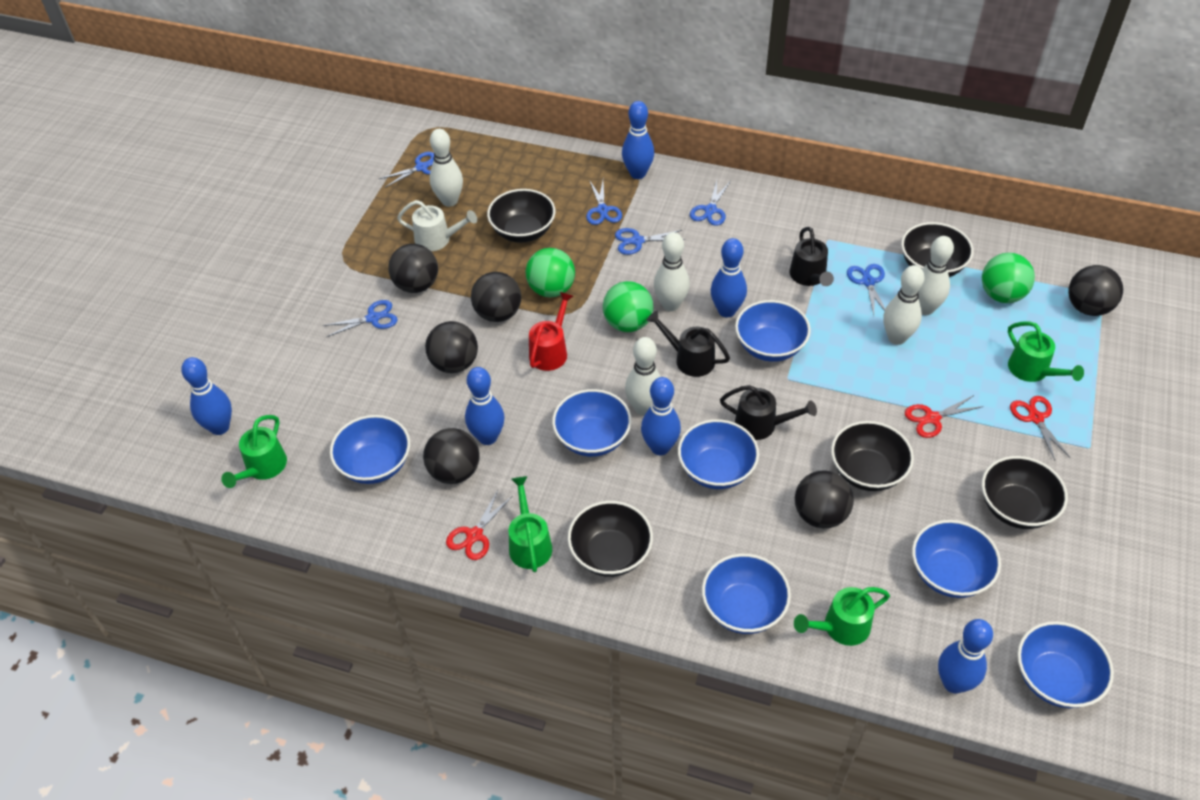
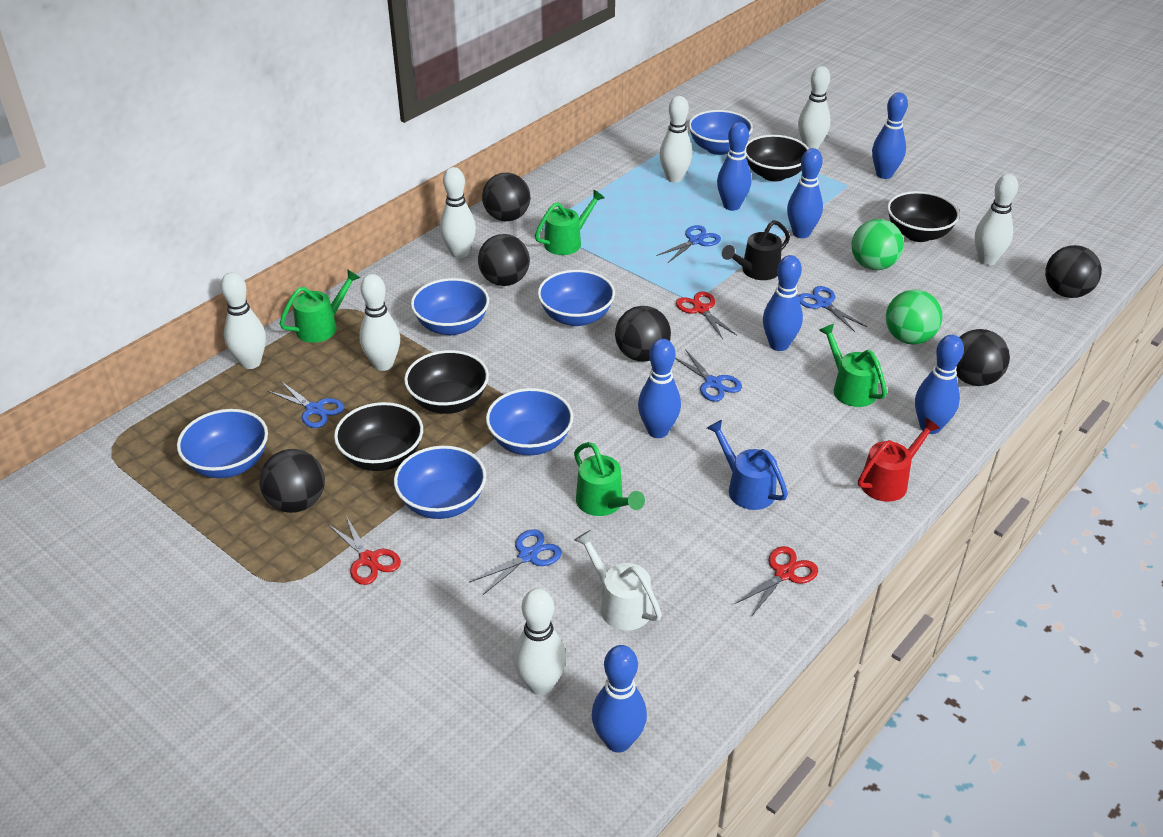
black bowl: [487,189,555,243] [568,501,653,577] [831,421,914,491] [901,222,974,277] [982,456,1068,529] = 5 -> [334,402,423,471] [404,350,489,414] [745,135,809,181] [887,191,960,242] = 4
black watering can: [646,311,730,377] [720,385,817,440] [789,227,834,286] = 3 -> [722,220,790,280] = 1
blue bowl: [330,415,410,484] [552,389,631,457] [678,419,759,489] [702,554,791,634] [735,300,811,362] [912,520,1001,598] [1017,621,1114,708] = 7 -> [177,409,268,478] [394,446,486,519] [411,278,489,335] [486,388,573,455] [538,270,615,326] [689,110,753,155] = 6
blue bowling pin: [181,357,232,435] [465,367,505,445] [622,101,654,179] [641,377,681,455] [711,238,747,317] [938,619,993,694] = 6 -> [592,645,647,753] [638,339,681,438] [717,122,751,211] [763,255,803,351] [787,148,823,238] [872,92,908,179] [915,335,964,434] = 7
blue scissors: [323,300,398,337] [379,152,434,187] [586,180,622,225] [615,228,685,255] [690,181,731,226] [847,264,885,315] = 6 -> [268,381,344,428] [470,529,562,595] [657,225,721,263] [675,349,742,402] [798,286,867,332] = 5
blue watering can: none = 0 -> [707,420,788,510] = 1
green ball: [525,248,575,297] [603,281,653,332] [982,253,1035,303] = 3 -> [852,219,904,270] [886,290,943,345] = 2
white bowling pin: [430,129,463,207] [625,337,661,416] [654,232,690,311] [883,265,925,345] [918,236,954,315] = 5 -> [221,272,266,369] [359,274,400,371] [440,167,476,258] [513,588,566,695] [659,96,693,183] [798,66,831,150] [975,174,1018,265] = 7

